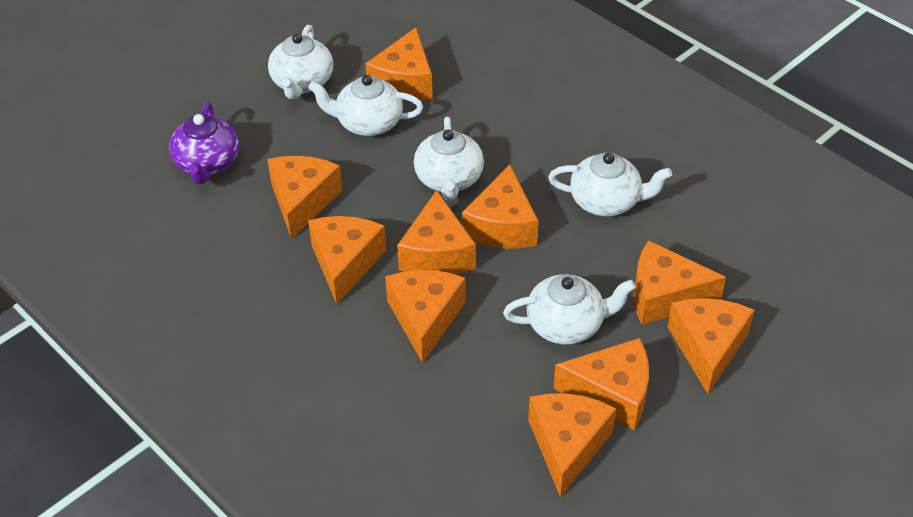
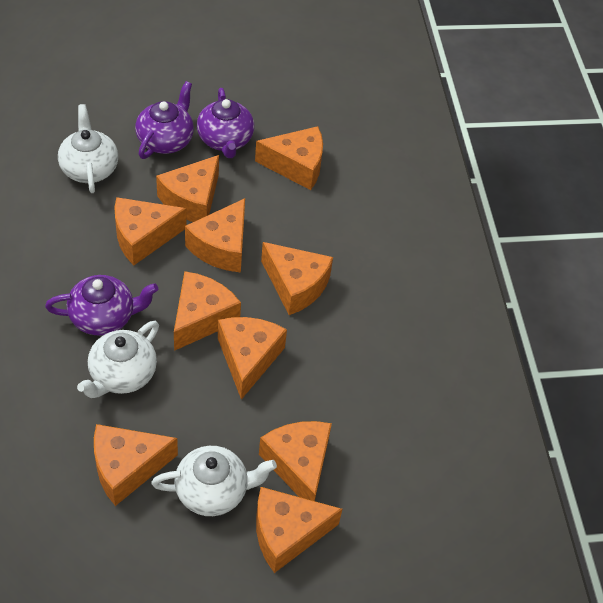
purple teapot: [169,102,239,184] = 1 -> [45,275,158,335] [135,81,194,159] [197,88,254,158] = 3
white teapot: [268,25,333,99] [308,75,423,136] [414,117,484,201] [503,274,636,345] [548,153,672,216] = 5 -> [58,104,118,193] [77,321,159,398] [151,446,277,516] = 3

